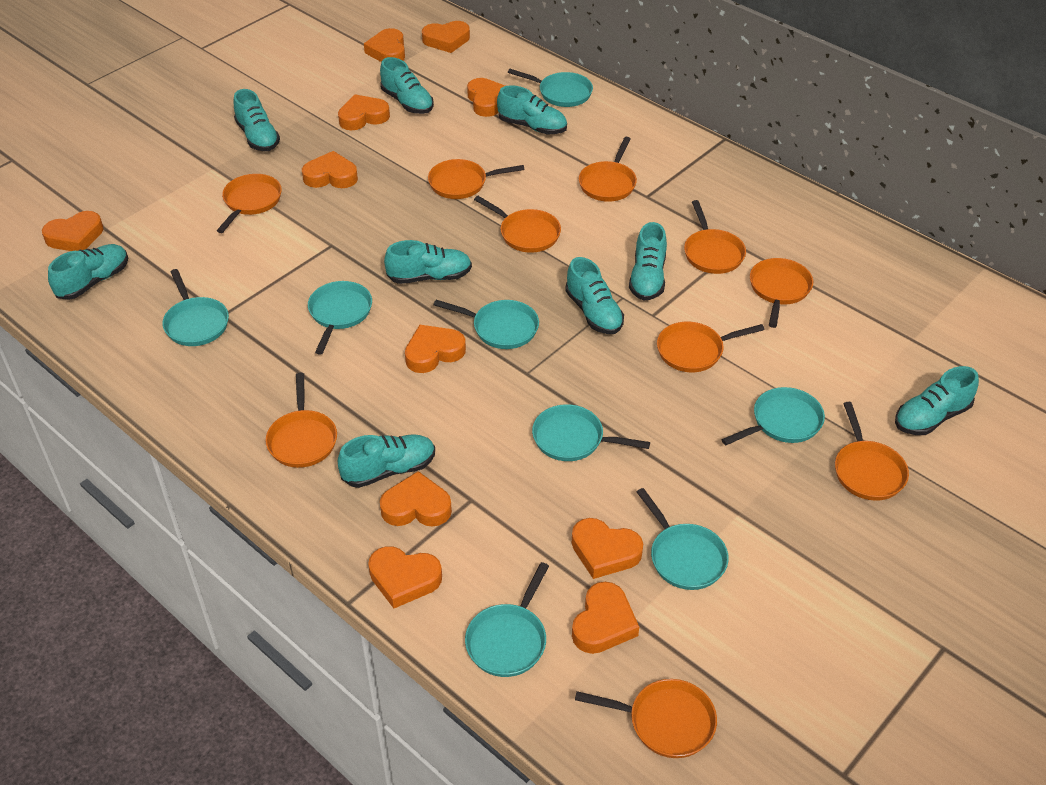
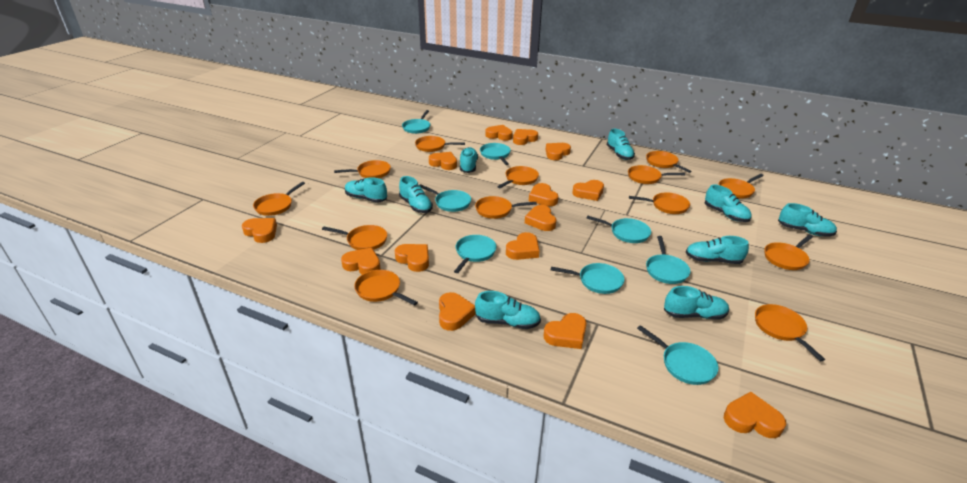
orange heart: [42,211,103,251] [302,151,358,188] [338,94,390,130] [364,28,405,62] [368,546,442,608] [380,471,452,527] [405,325,466,373] [422,21,470,53] [467,78,505,117] [572,518,643,579] [572,582,639,654] = 11 -> [242,218,277,243] [341,248,381,274] [395,244,429,272] [429,152,457,170] [439,292,475,331] [485,125,513,141] [506,232,539,260] [513,129,538,145] [525,205,556,231] [529,183,559,206] [544,313,587,349] [546,143,571,160] [572,180,604,201] [724,392,786,438] = 14
orange pan: [217,174,282,233] [265,373,337,468] [428,159,525,199] [474,196,561,253] [575,679,717,758] [579,137,637,202] [657,322,765,372] [684,200,746,274] [750,258,813,328] [835,402,909,501] = 10 -> [253,182,305,216] [322,225,387,250] [334,160,391,178] [354,270,418,306] [415,136,465,152] [475,196,537,219] [497,166,539,188] [628,165,685,184] [629,192,690,214] [646,151,691,173] [719,174,764,198] [755,304,825,361] [764,234,813,270] = 13

